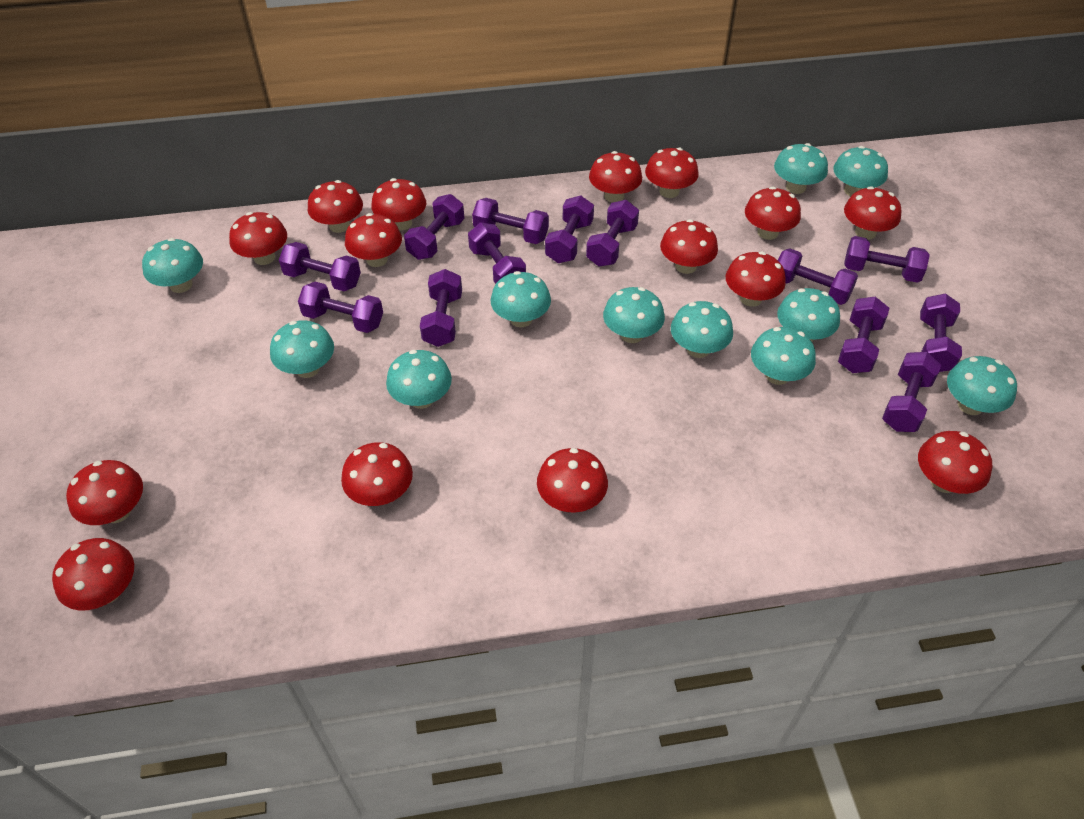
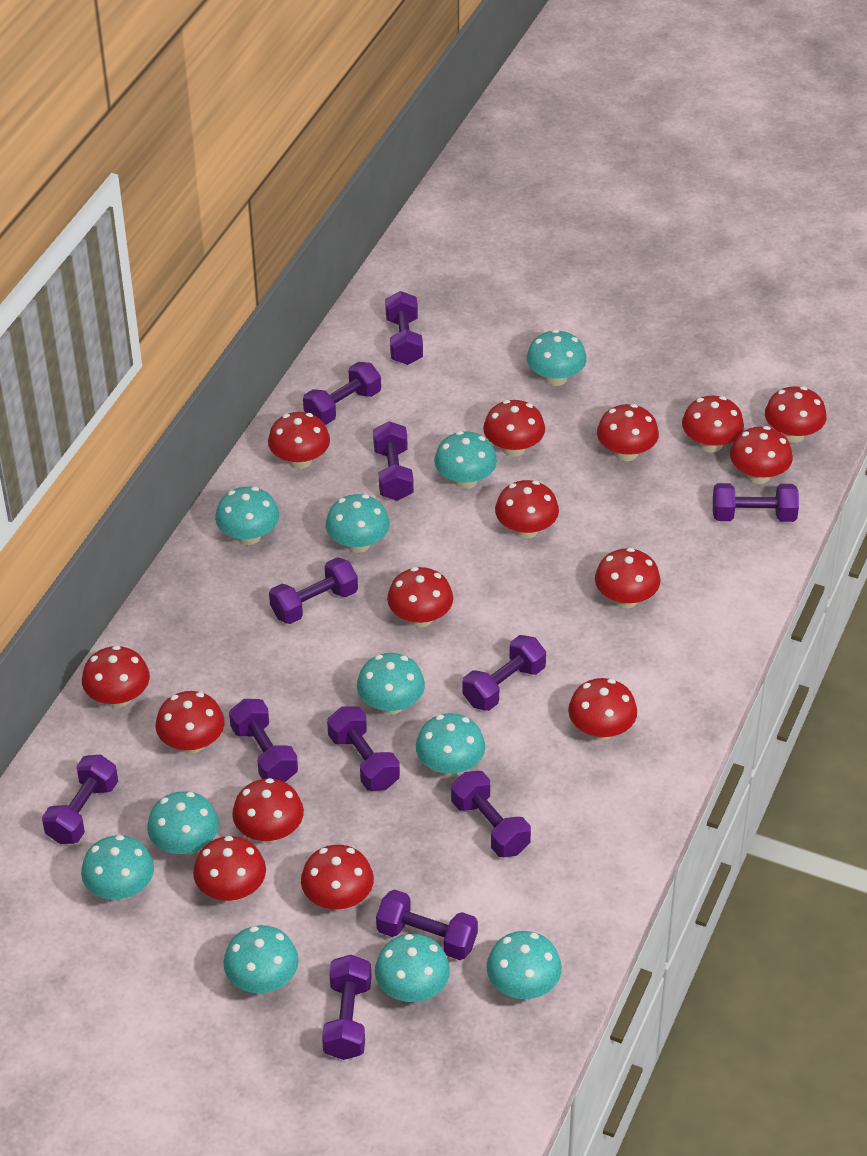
purple dumbbell: [279,242,361,291] [298,282,383,333] [404,194,464,260] [420,269,462,347] [468,222,526,284] [472,198,549,244] [545,195,594,263] [586,200,639,267] [778,248,858,305] [838,297,889,373] [844,236,930,283] [882,352,941,432] [920,294,962,372] = 13 -> [42,754,118,844] [229,699,298,782] [269,557,358,624] [303,362,381,425] [322,955,372,1060] [327,706,400,791] [373,421,414,501] [376,889,478,960] [385,291,423,365] [451,771,531,857] [462,635,546,711] [713,483,799,522] = 12

